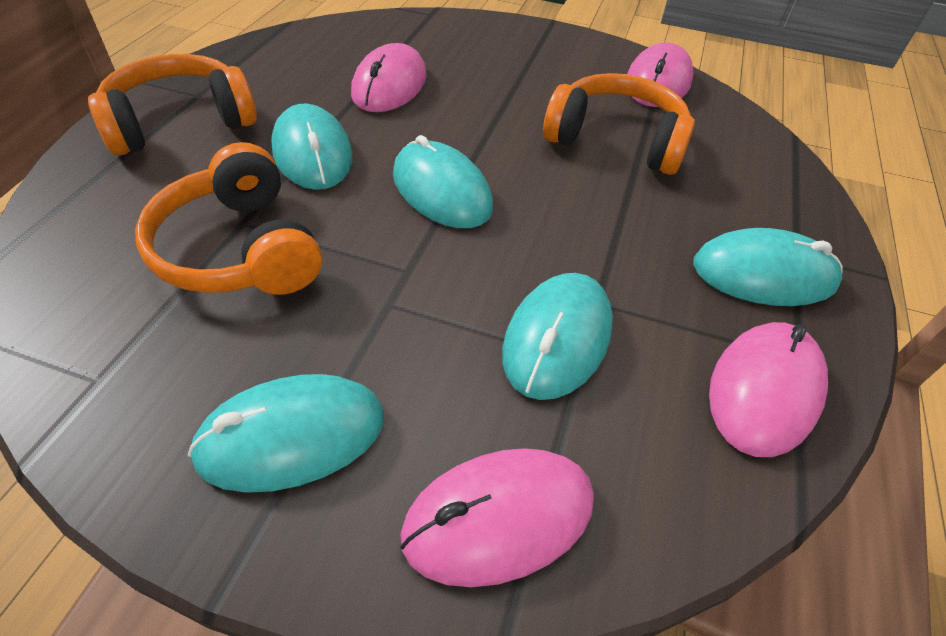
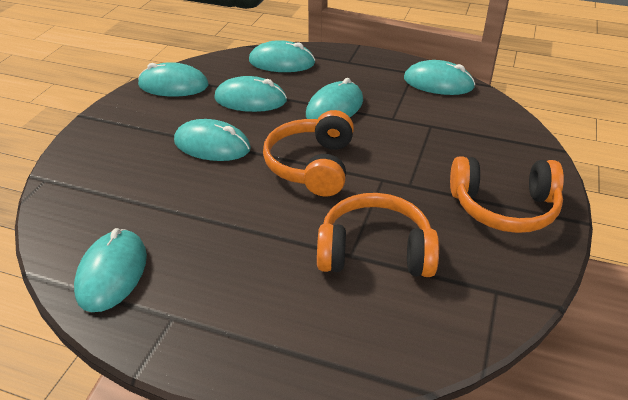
pink mouse: [351,43,427,112] [400,448,594,587] [627,43,693,107] [709,322,828,457] = 4 -> none = 0
turquoise mouse: [188,374,384,493] [271,104,353,190] [393,135,493,228] [502,273,613,400] [693,228,843,306] = 5 -> [74,228,147,312] [138,62,208,97] [174,119,251,161] [214,76,287,112] [249,40,315,72] [306,78,363,119] [404,60,475,95] = 7

